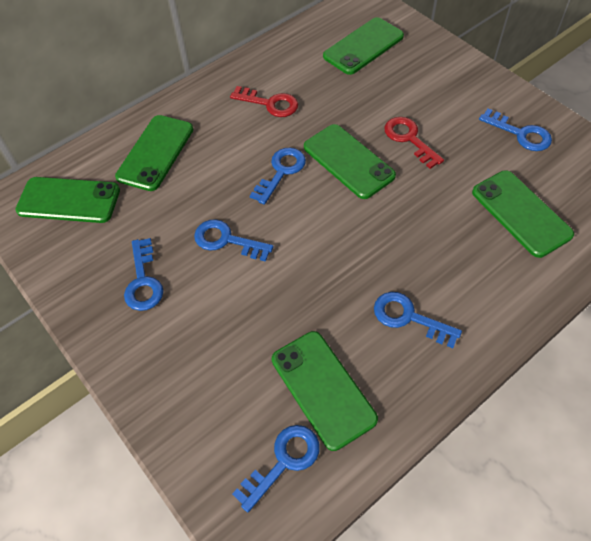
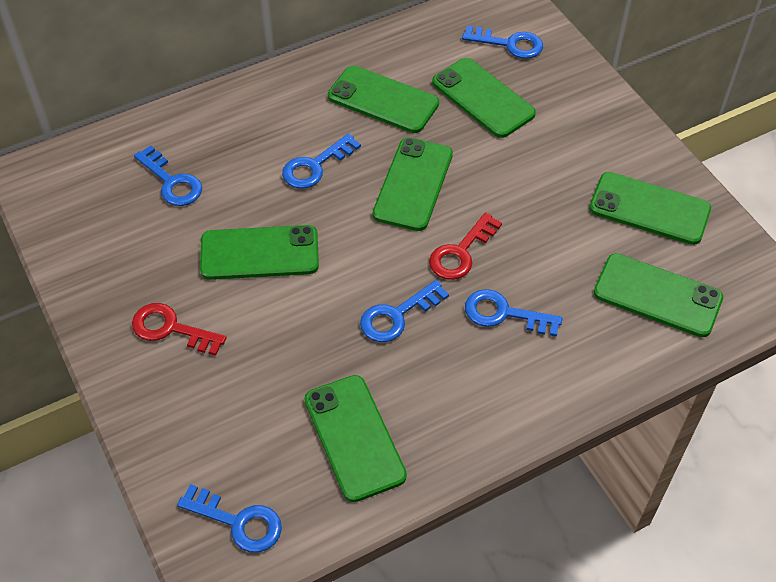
green phone: [15,177,120,223] [115,115,193,191] [272,331,378,451] [304,124,396,199] [323,17,404,75] [472,170,574,258] = 6 -> [200,225,319,280] [304,375,407,502] [328,66,439,133] [373,138,453,231] [432,58,536,138] [589,172,711,245] [594,253,723,337] = 7

